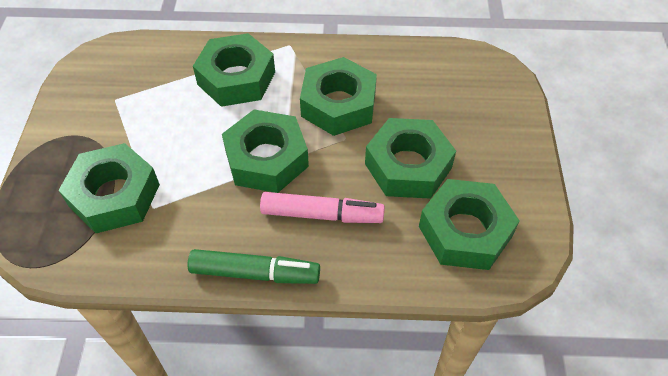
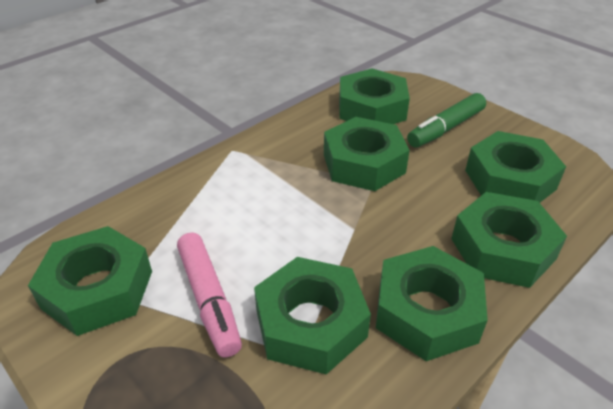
green nut: [58,143,160,233] [193,33,275,107] [222,109,309,193] [300,57,377,136] [365,118,456,199] [419,179,520,270] = 6 -> [28,226,152,336] [254,257,371,375] [324,117,410,191] [339,68,410,124] [376,246,488,361] [451,192,567,288] [465,131,566,203] = 7

